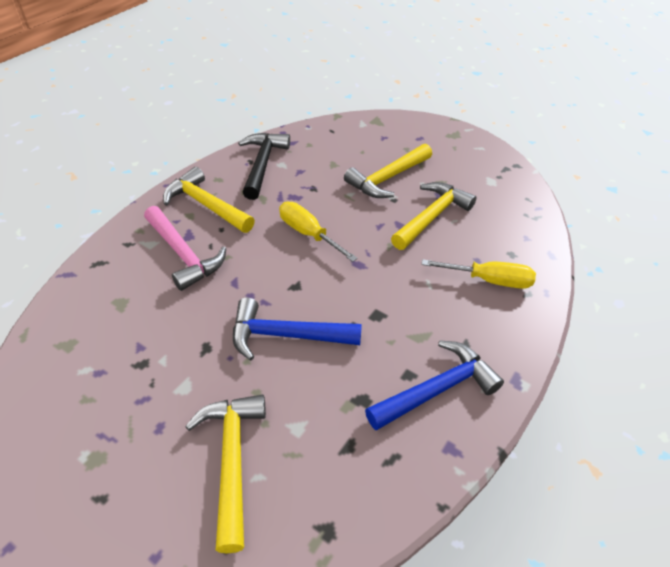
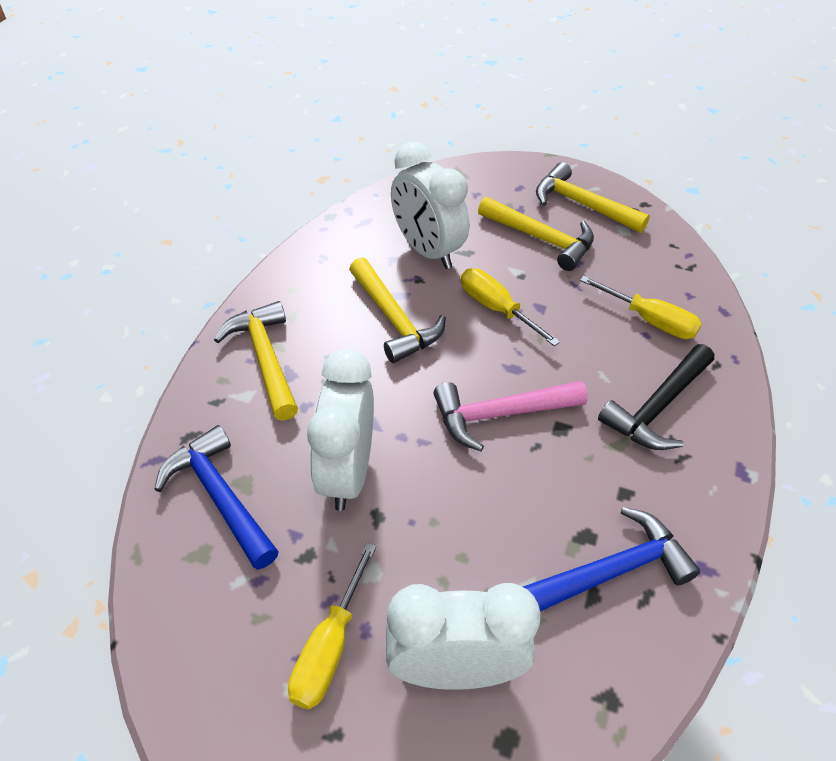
white clock: none = 0 -> [307,349,374,511] [386,583,541,690] [391,142,469,269] = 3
yellow screwdriver: [279,202,358,262] [422,259,536,289] = 2 -> [288,542,377,710] [461,268,560,346] [580,276,702,339] = 3

